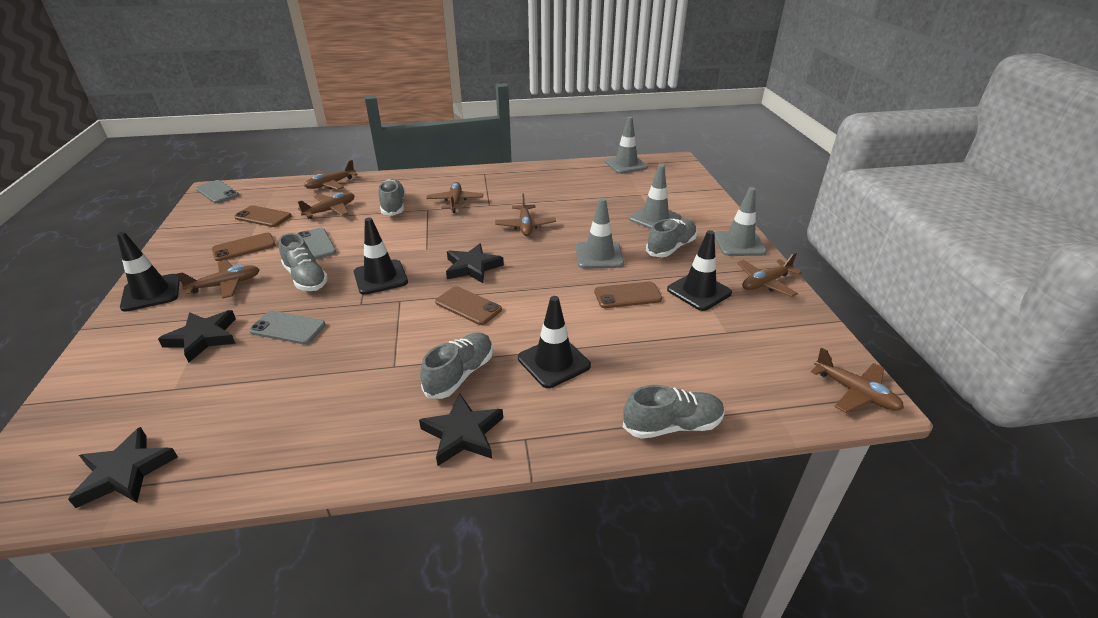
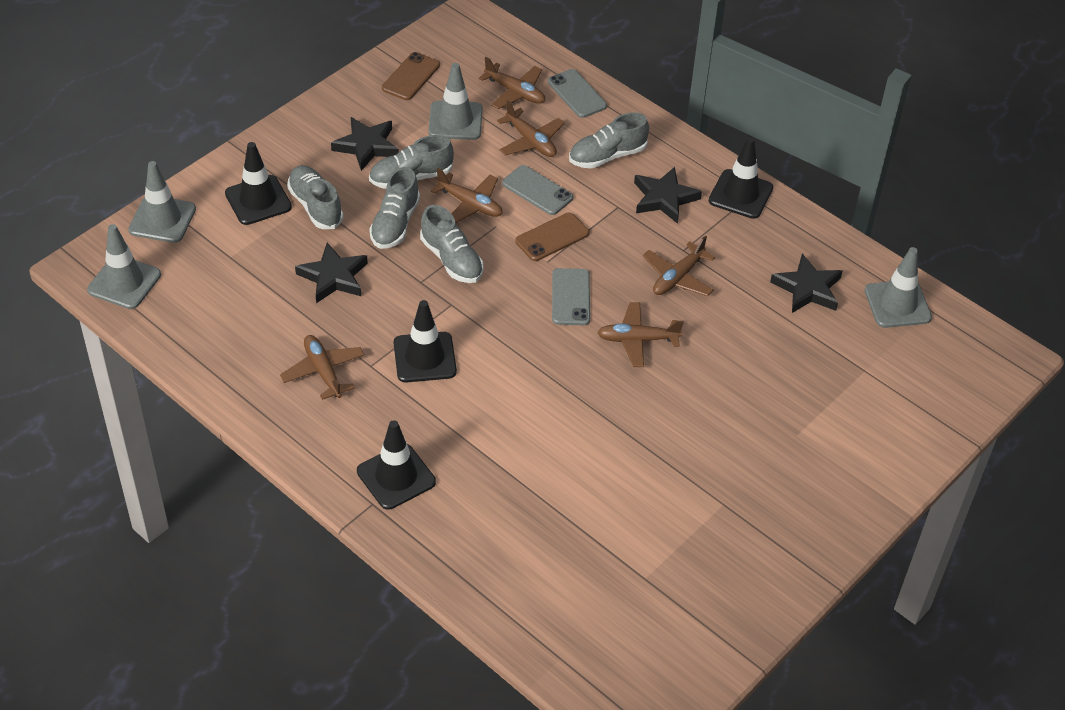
brown phone: [212,233,276,261] [234,205,291,227] [435,286,502,325] [594,282,662,308] = 4 -> [382,52,440,100] [515,212,589,261] = 2
brown plane: [176,260,260,299] [298,192,355,219] [304,160,358,190] [426,182,483,213] [495,193,556,236] [737,252,802,297] [811,347,904,413] = 7 -> [280,335,365,400] [431,168,503,223] [478,57,545,109] [497,100,565,157] [597,302,684,367] [643,235,715,296] = 6

